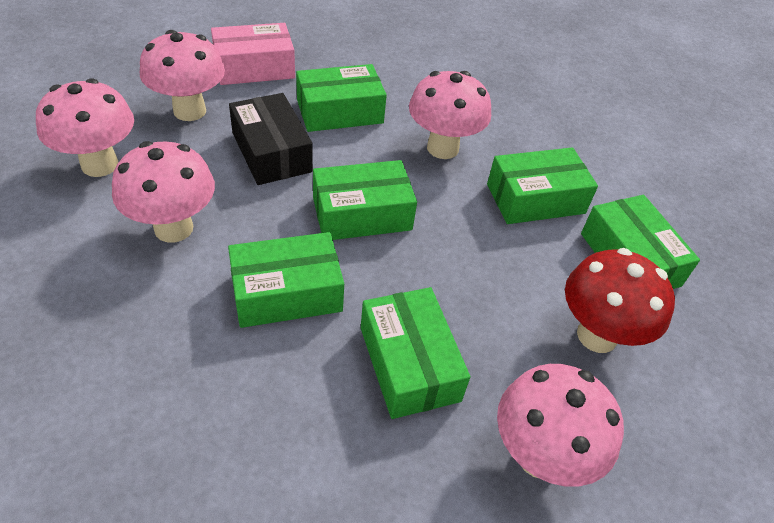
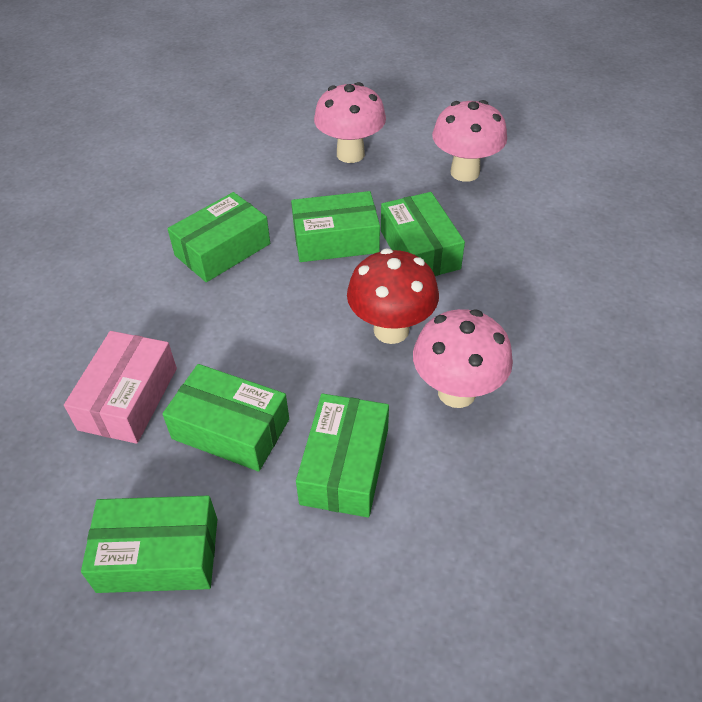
black box: [229,93,313,185] = 1 -> none = 0
pink mushroom: [36,79,134,177] [112,141,215,243] [140,30,225,121] [409,71,491,159] [497,364,624,487] = 5 -> [314,82,386,163] [413,309,513,408] [432,100,507,182] = 3

